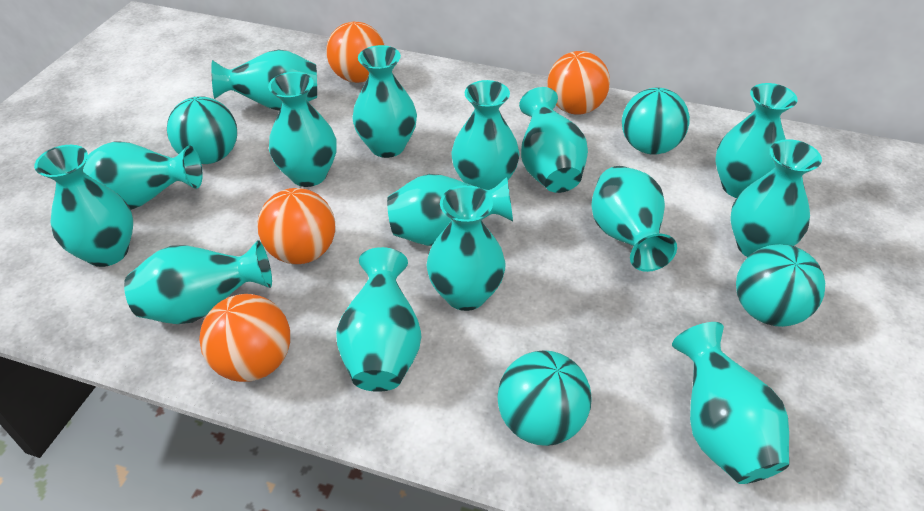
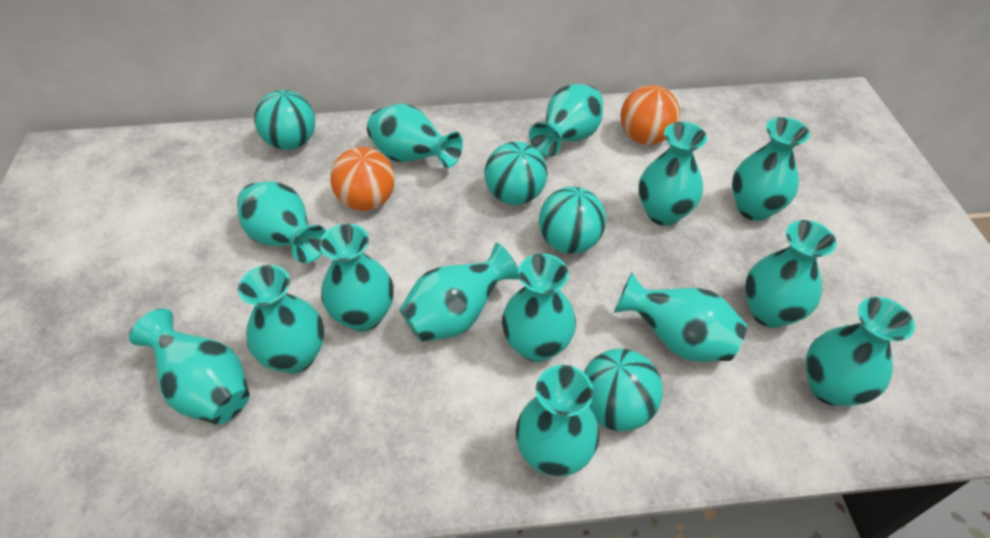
orange ball: [199,294,290,382] [257,188,335,264] [326,22,384,83] [547,51,610,115] = 4 -> [330,147,395,211] [620,85,680,145] = 2
turquoise vase: [34,145,133,267] [83,141,203,210] [124,240,272,324] [211,50,317,111] [268,72,337,187] [336,247,421,392] [352,45,417,158] [387,174,513,246] [427,185,505,311] [451,80,520,190] [519,87,588,193] [591,166,677,272] [672,322,789,484] [716,83,798,198] [731,139,822,257] = 15 -> [129,308,250,425] [237,182,327,263] [238,265,324,374] [319,224,394,332] [367,104,463,168] [400,243,519,342] [502,253,576,362] [516,365,600,476] [529,84,603,156] [614,272,747,362] [639,122,707,226] [732,117,810,221] [745,220,837,328] [805,297,915,406] = 14

